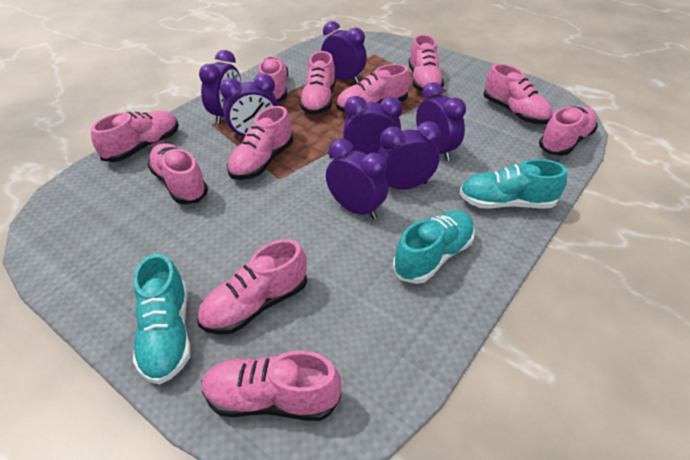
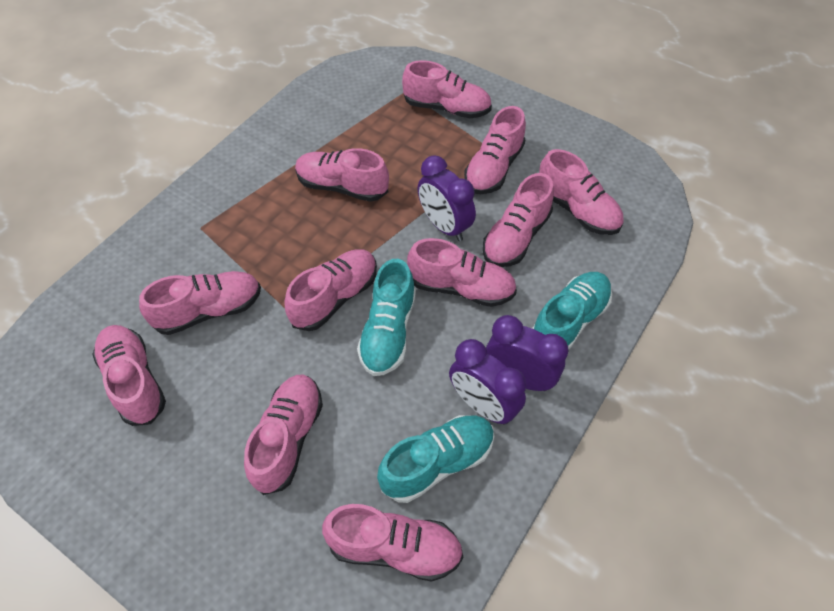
purple clock: [199,50,241,124] [220,74,279,139] [321,21,367,84] [326,139,388,219] [343,96,402,154] [378,121,440,190] [416,82,466,161] = 7 -> [418,155,476,241] [449,339,526,425] [486,315,569,391] = 3

